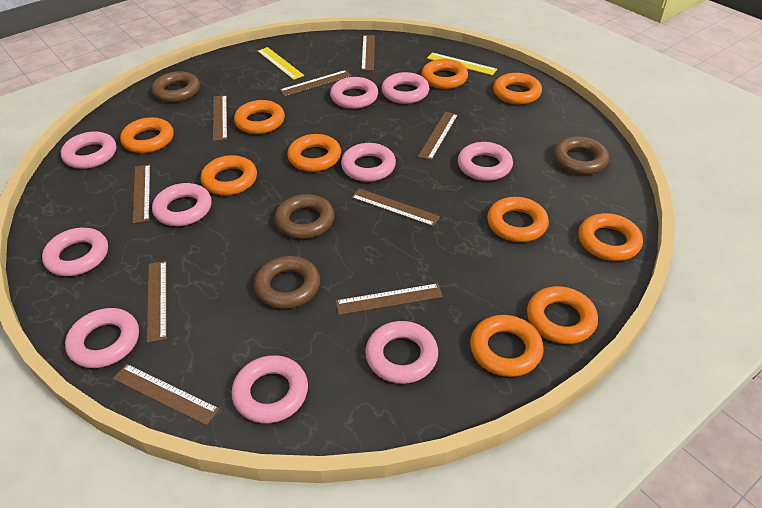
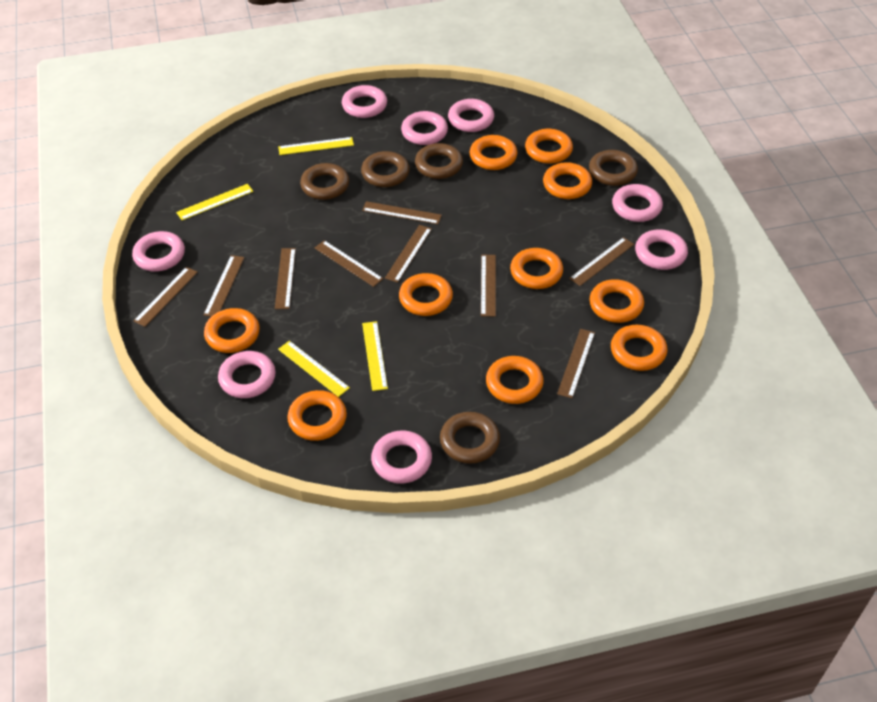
brown ring: [152,71,200,103] [254,256,320,309] [274,194,335,239] [553,136,609,175] = 4 -> [300,163,349,200] [361,151,410,187] [415,143,463,179] [440,412,500,464] [589,150,638,186] = 5
pink ring: [42,228,108,276] [61,132,116,169] [65,308,139,368] [152,183,212,226] [232,355,308,423] [330,77,378,109] [341,143,396,182] [365,321,438,384] [381,72,429,104] [458,142,513,181] = 10 -> [132,231,185,271] [218,351,276,398] [342,85,387,118] [371,430,432,484] [401,111,448,145] [448,99,494,132] [612,184,663,222] [635,229,688,270] = 8
yellow ruler: [258,47,304,80] [427,53,497,75] = 2 -> [176,184,253,220] [278,137,354,155] [278,341,350,397] [362,321,388,391] = 4

